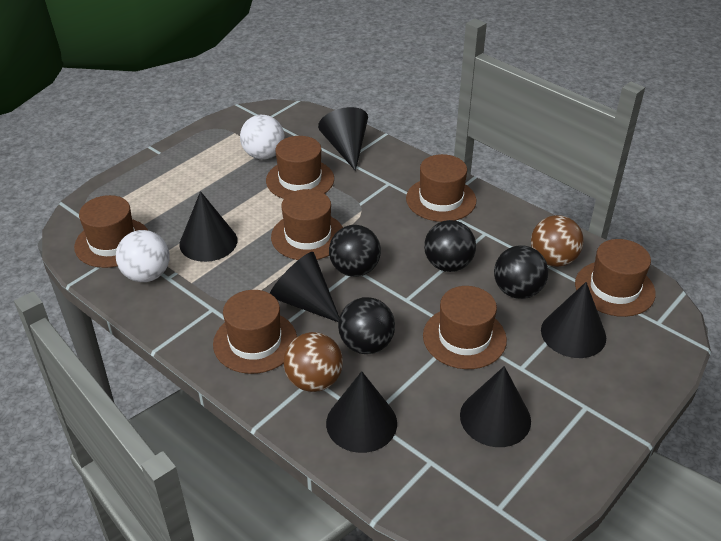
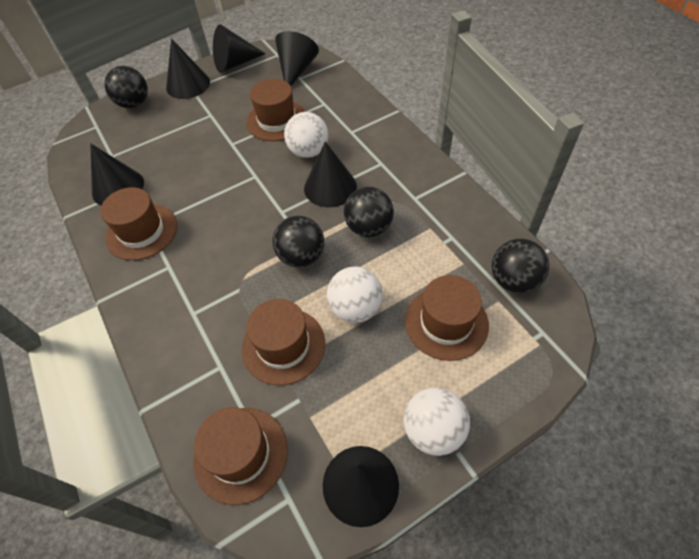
brown ball: [283,332,343,392] [531,215,584,267] = 2 -> none = 0
brown hat: [74,195,148,268] [213,290,297,374] [266,136,334,199] [271,189,343,260] [406,154,476,222] [423,286,507,369] [575,239,656,317] = 7 -> [100,187,177,261] [193,407,288,505] [242,299,325,385] [246,79,306,141] [405,275,489,361] = 5
white ball: [116,230,170,282] [240,115,285,160] = 2 -> [284,112,329,158] [327,267,383,323] [403,388,470,456] = 3

